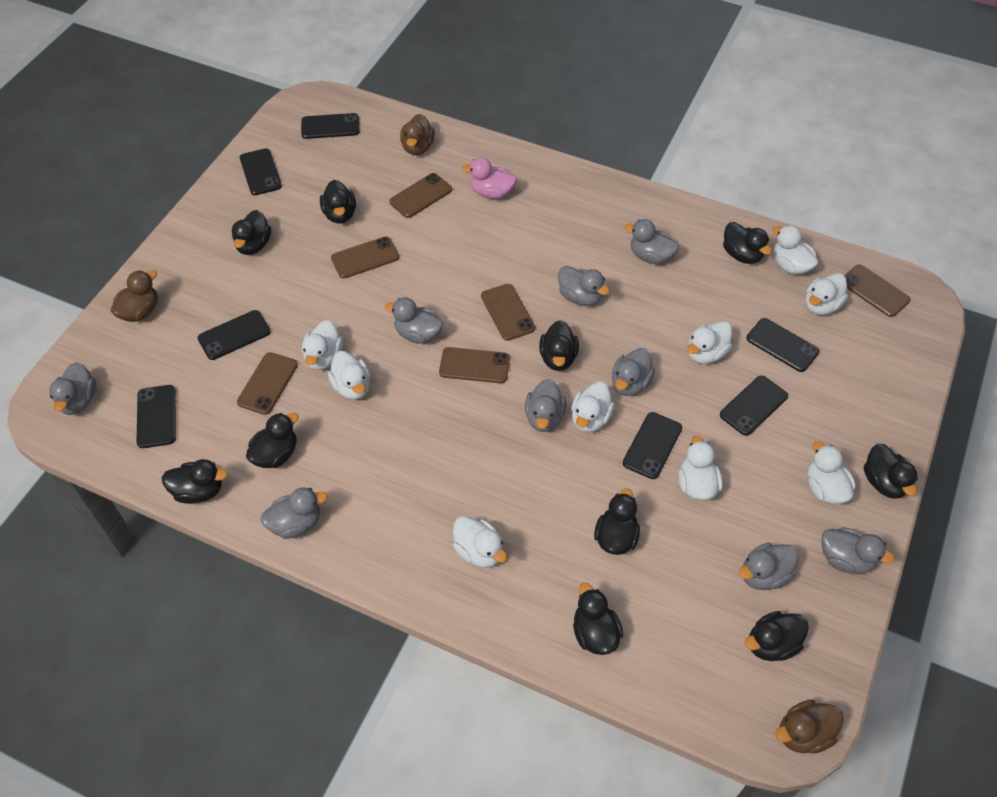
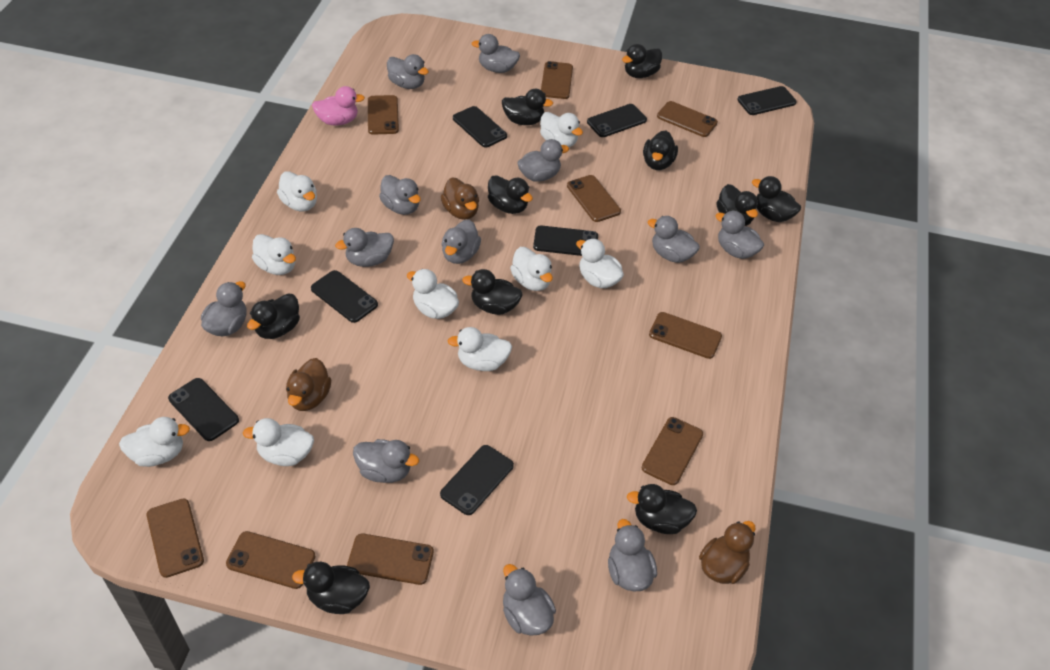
brown phone: [237,352,298,415] [331,236,399,278] [389,173,452,218] [439,347,510,383] [481,284,535,341] [844,264,911,317] = 6 -> [147,498,204,578] [226,531,316,589] [347,533,434,585] [368,95,399,135] [541,61,573,99] [567,175,621,222] [641,417,703,485] [649,312,722,359] [657,101,718,137] = 9
grey duck: [49,362,96,415] [261,488,327,539] [385,297,443,344] [525,379,566,432] [558,266,610,306] [612,348,655,396] [624,219,679,264] [739,543,799,590] [821,527,894,574] = 9 -> [201,281,247,336] [335,228,394,267] [353,439,419,483] [379,175,421,215] [387,54,429,89] [441,220,481,264] [472,34,520,73] [503,564,556,636] [517,139,569,182] [608,519,657,591] [647,216,700,263] [715,211,764,259] = 12

